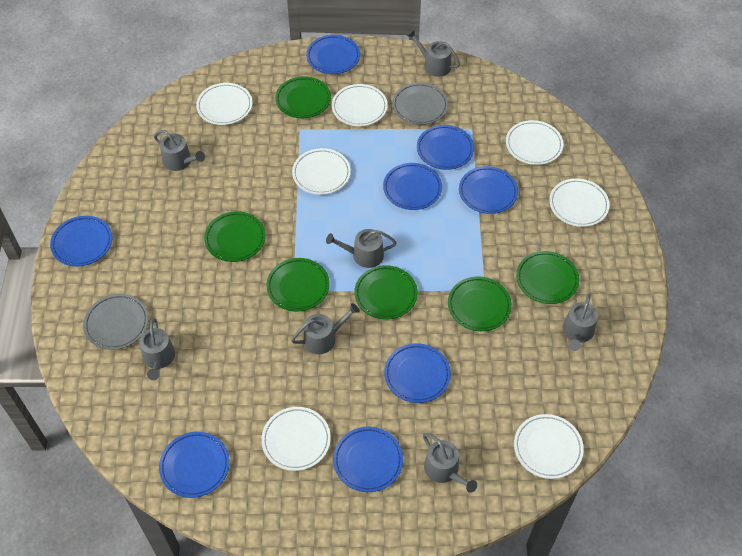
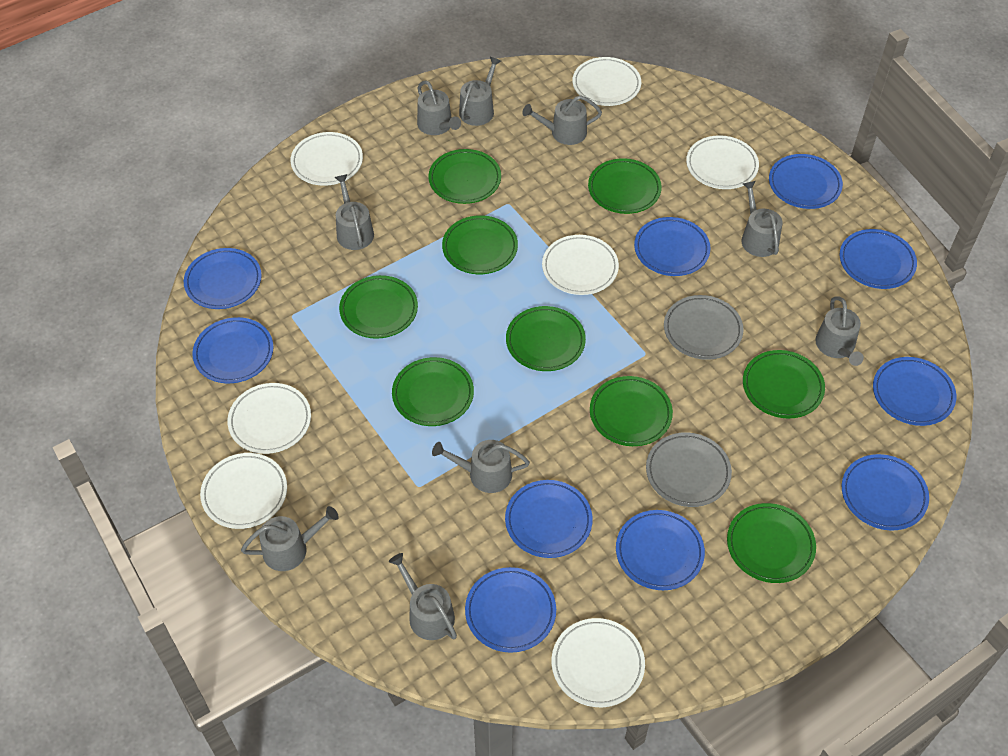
blue plate: [50,216,112,266] [159,432,230,498] [306,35,360,74] [333,427,403,492] [383,163,442,210] [384,343,451,403] [417,125,474,170] [459,166,518,214] = 8 -> [184,248,262,309] [192,317,273,383] [465,567,556,653] [505,480,593,558] [616,510,705,590] [634,217,711,276] [769,154,843,209] [840,229,917,289] [842,454,929,531] [873,357,956,426] = 10
green plate: [204,211,266,262] [266,258,330,311] [275,76,331,118] [354,265,418,319] [448,276,512,331] [516,251,579,304] = 6 -> [339,275,418,339] [392,357,474,426] [428,149,501,204] [442,215,518,274] [506,306,586,371] [588,158,662,214] [590,376,673,446] [727,503,816,583] [743,350,825,418] = 9
grey watering can: [139,318,175,380] [154,130,205,171] [291,303,360,354] [326,229,397,268] [407,30,460,77] [423,433,477,493] [563,294,598,351] = 7 -> [241,506,339,571] [335,174,374,250] [389,553,457,640] [417,80,461,135] [432,440,530,493] [459,57,501,126] [522,95,602,145] [742,181,783,257] [815,296,864,366] = 9

